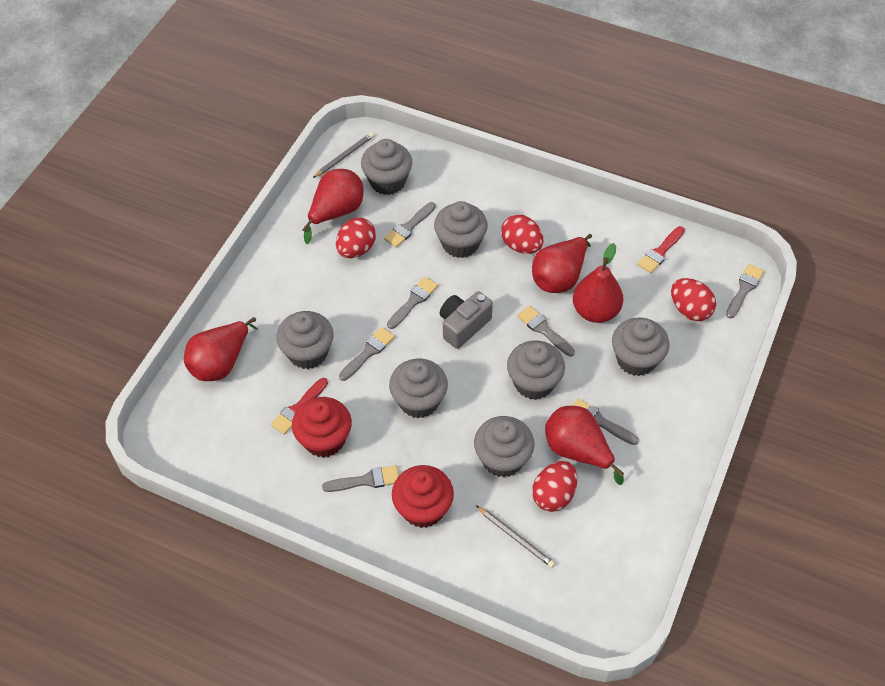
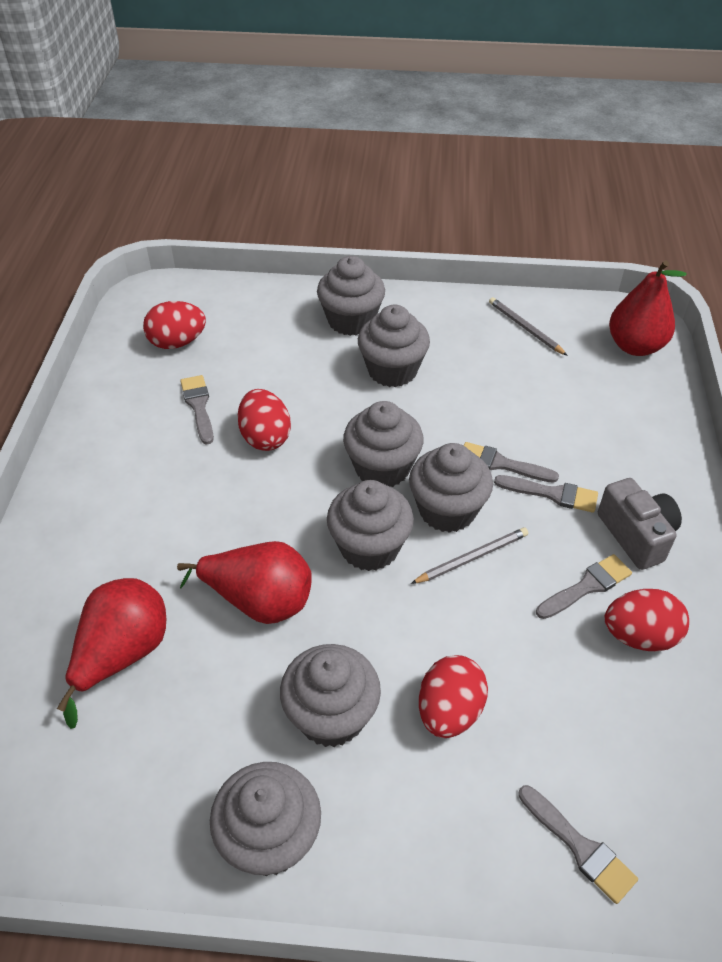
grey brush: [322,465,399,492] [339,327,395,381] [384,202,436,248] [387,277,438,329] [517,306,575,357] [572,399,639,445] [726,264,764,318] = 7 -> [180,375,214,445] [464,442,559,483] [494,475,598,513] [518,785,638,904] [536,554,632,619] = 5
red brush: [271,378,328,435] [637,226,685,273] = 2 -> none = 0
red cupcake: [292,397,352,458] [392,465,454,528] = 2 -> none = 0
red pear: [184,317,258,381] [302,169,363,244] [532,234,592,293] [545,406,624,485] [573,243,623,323] = 5 -> [57,578,166,729] [177,541,312,624] [609,261,687,356] = 3

